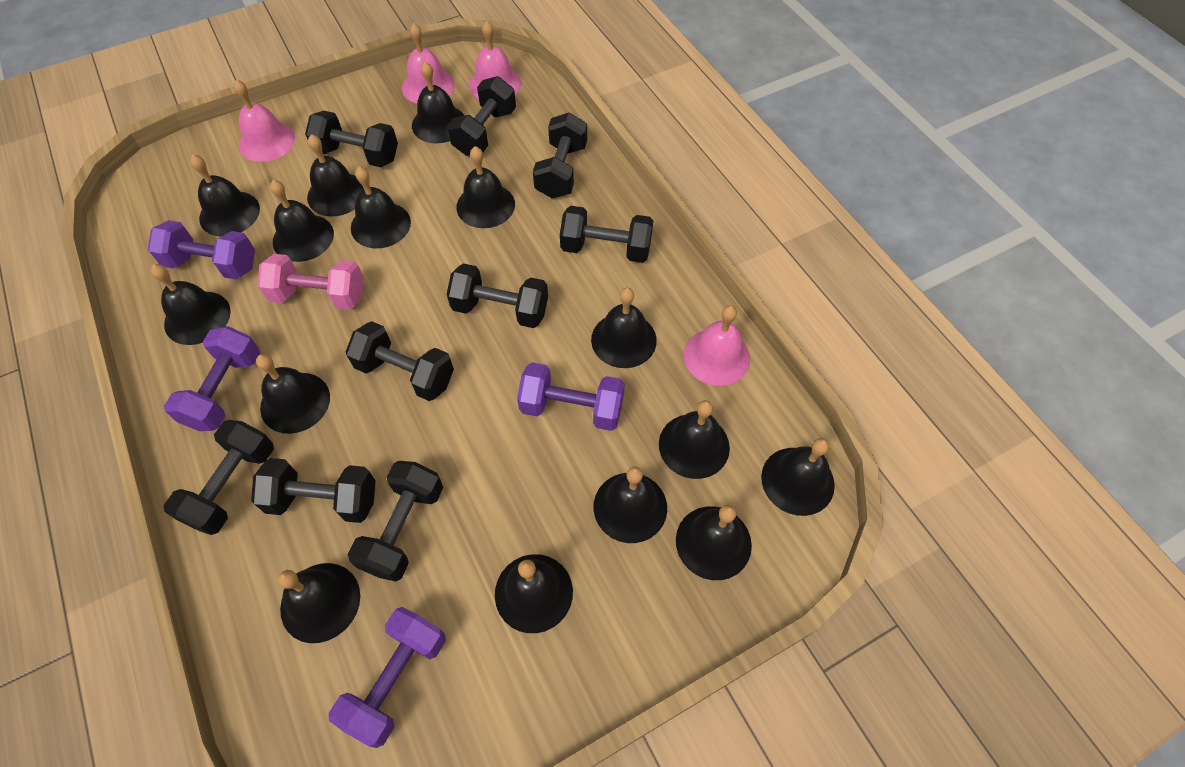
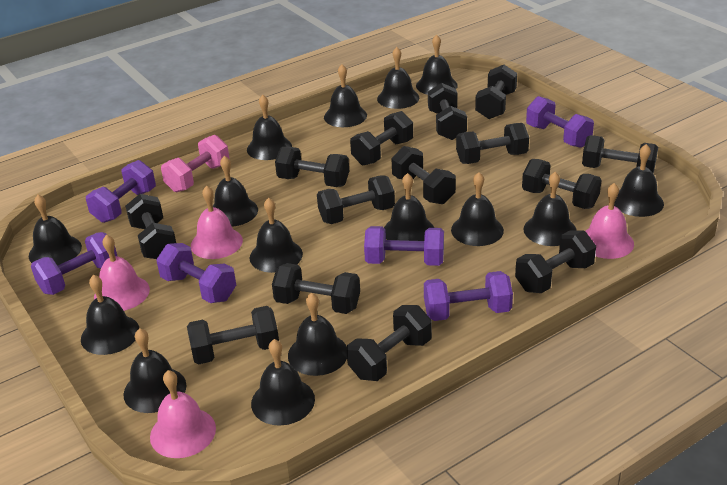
black dumbbell: [163,420,274,535] [251,458,376,523] [305,111,398,167] [346,321,454,401] [348,461,443,582] [447,76,516,156] [447,263,548,328] [533,112,587,198] [560,206,653,263] = 9 -> [125,194,176,259] [187,306,279,364] [272,263,360,314] [275,147,349,187] [317,176,395,224] [347,305,432,381] [350,111,413,165] [392,146,456,204] [428,83,467,140] [456,123,529,164] [475,65,517,119] [515,230,596,293] [522,159,602,209] [582,135,658,174] = 14
purple dumbbell: [148,220,255,280] [164,326,260,431] [328,607,446,748] [517,362,625,431] = 4 -> [31,232,117,295] [86,160,156,223] [156,243,236,303] [364,226,444,266] [424,271,513,321] [526,96,594,148] = 6

